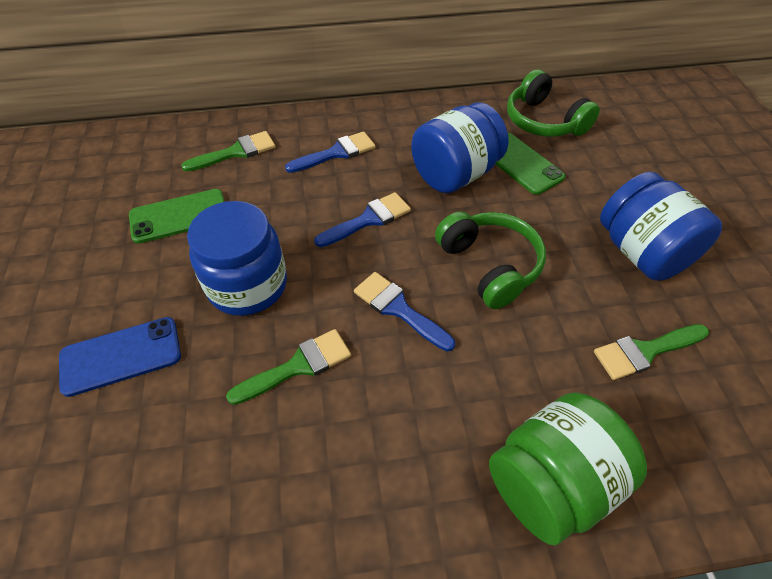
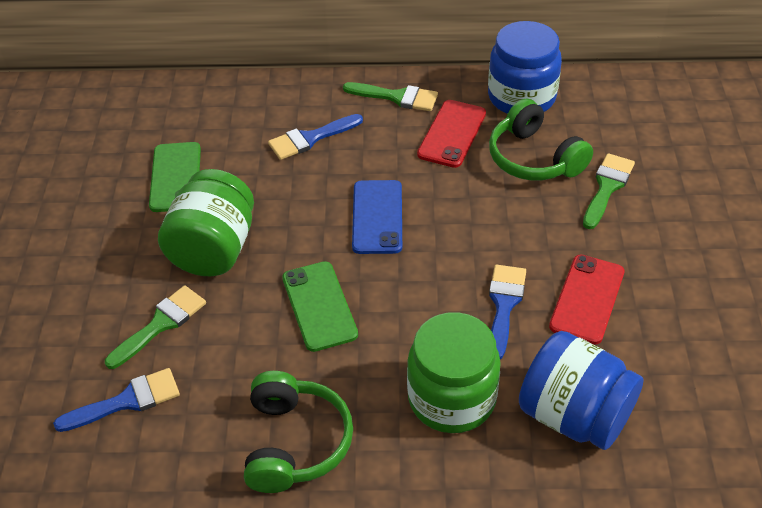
blue jar: [187,201,287,316] [411,102,509,193] [600,172,722,281] = 3 -> [488,21,562,114] [519,331,644,450] = 2
green jar: [489,392,647,545] = 1 -> [158,169,254,276] [407,312,501,433] = 2
red phone: none = 0 -> [417,100,486,168] [549,254,625,345] = 2

